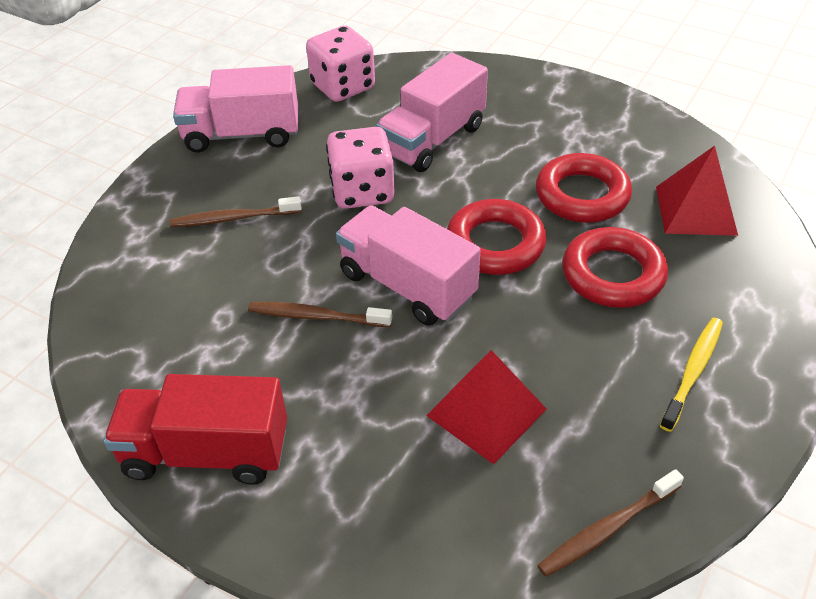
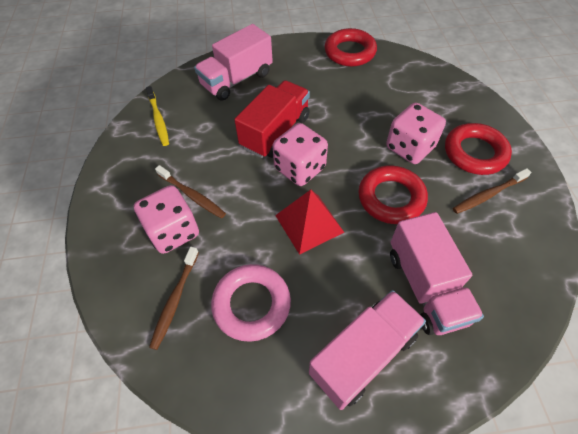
pink dice: [306,26,375,102] [326,127,395,209] = 2 -> [134,185,199,254] [273,123,328,186] [386,103,446,164] = 3
pink ring: none = 0 -> [211,264,291,342] = 1
red pyramid: [426,350,546,464] [656,146,738,236] = 2 -> [275,190,345,255] = 1

